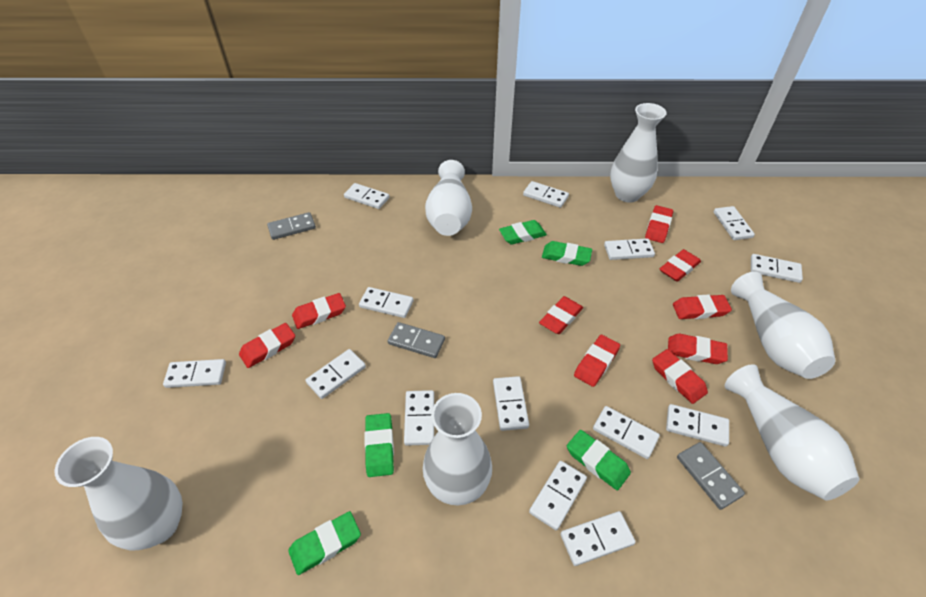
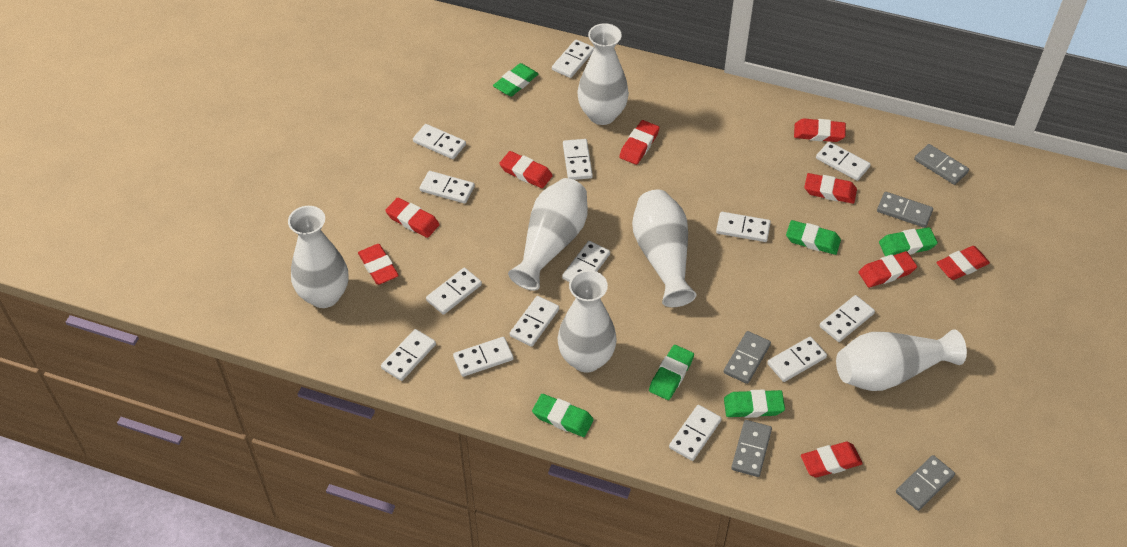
green eraser: [288,511,361,575] [365,413,394,477] [499,220,547,245] [542,241,592,266] [567,430,631,490] = 5 -> [493,63,538,96] [532,394,594,437] [649,345,694,400] [724,390,785,418] [786,220,841,255] [879,227,938,256] = 6
grey domino: [267,212,316,240] [388,322,445,358] [677,442,745,510] = 3 -> [724,331,771,384] [731,420,772,477] [877,192,933,228] [896,455,955,511] [914,144,969,185] = 5

